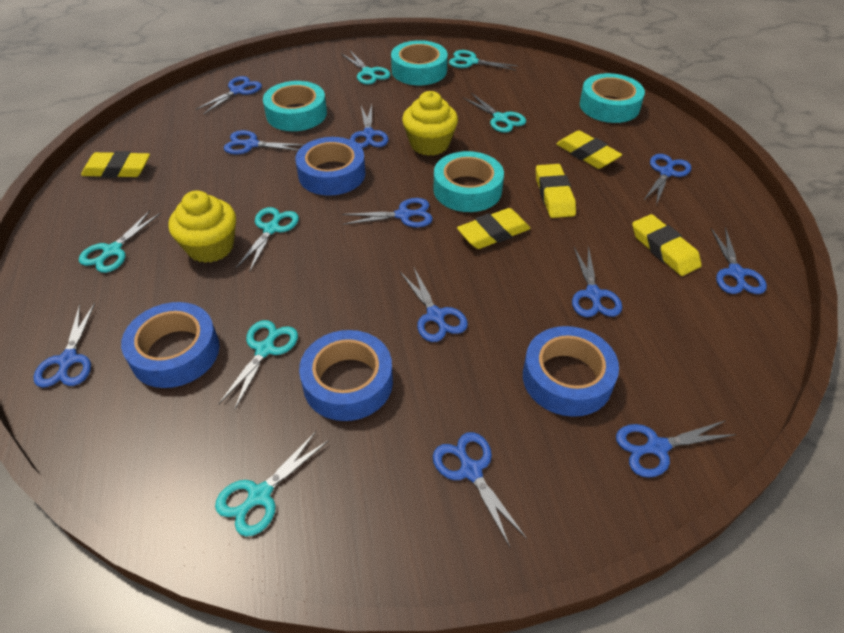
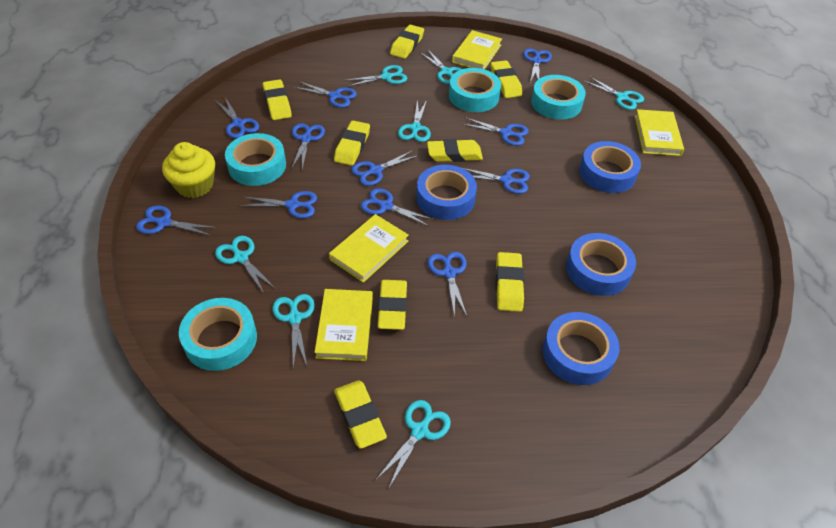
yellow book: none = 0 -> [315,289,373,361] [329,214,409,283] [452,30,502,69] [635,109,684,156] = 4
yellow cupcake: [168,190,236,263] [402,91,458,156] = 2 -> [162,142,215,198] = 1
yellow eraser: [81,151,150,178] [457,208,531,249] [536,164,576,218] [556,130,622,169] [632,214,702,276] = 5 -> [263,79,292,120] [334,121,370,166] [334,380,387,449] [378,280,407,330] [390,25,424,59] [427,139,483,162] [491,60,522,98] [496,252,524,312] = 8

